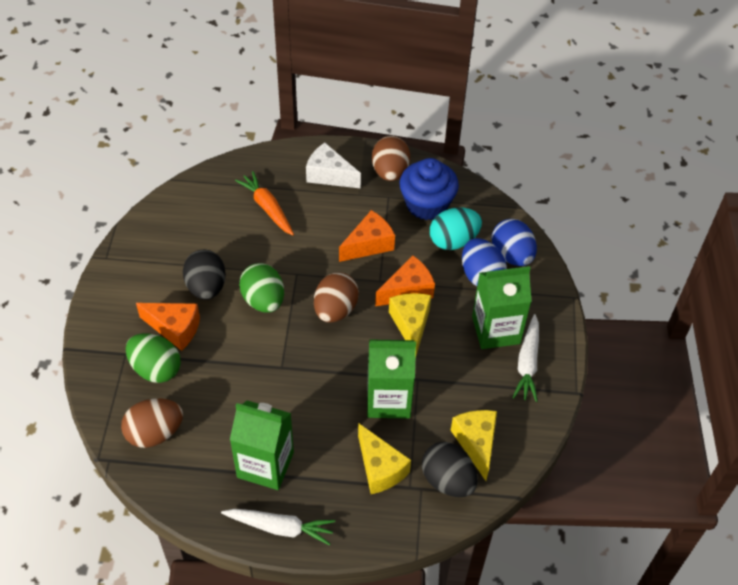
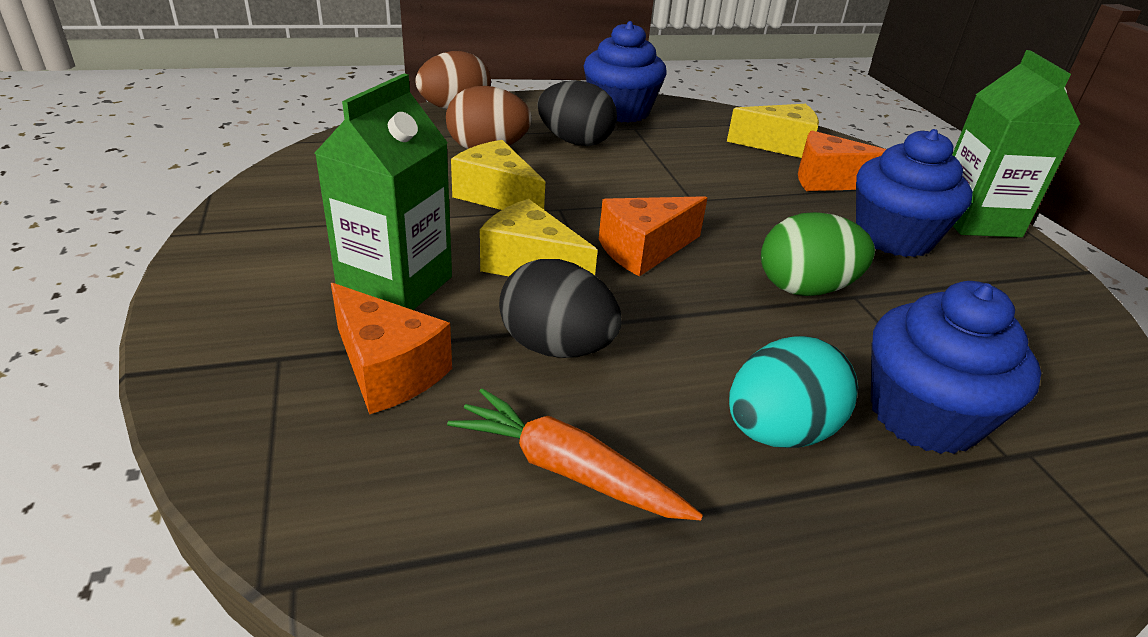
blue cupcake: [399,158,459,220] = 1 -> [584,21,667,123] [856,129,973,257] [871,281,1041,454] = 3
blue egg: [462,238,507,286] [492,219,537,266] = 2 -> none = 0
brown egg: [121,398,183,448] [314,272,359,323] [372,136,410,181] = 3 -> [415,51,491,110] [446,86,532,149] = 2
green carton: [230,400,294,490] [367,339,416,418] [472,266,532,349] = 3 -> [315,74,452,310] [952,50,1081,238] = 2
green egg: [126,333,181,383] [239,263,284,313] = 2 -> [761,212,875,296] = 1
white carrot: [221,509,335,545] [513,314,539,402] = 2 -> none = 0
white cheese: [306,143,361,189] = 1 -> none = 0

